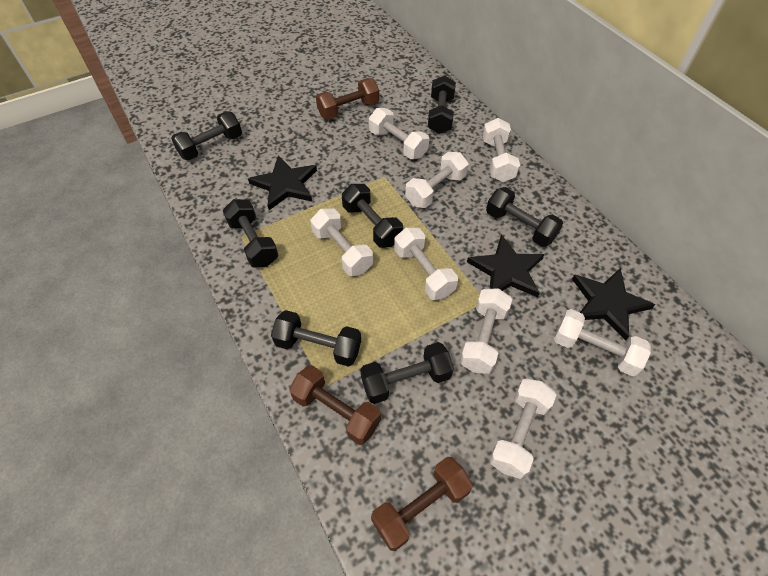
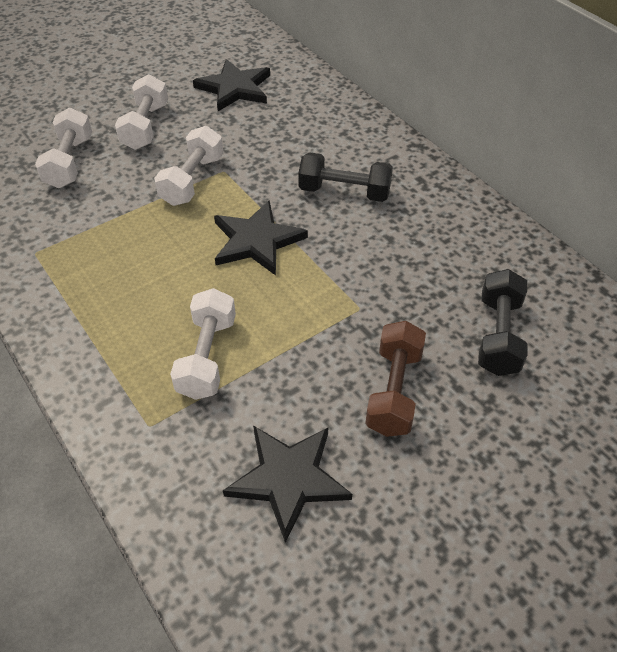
black dumbbell: [171,111,242,160] [223,199,278,268] [271,310,361,367] [342,184,403,248] [360,342,454,404] [428,75,456,134] [486,187,563,247] = 7 -> [298,152,393,202] [478,269,527,376] = 2
brown dumbbell: [289,365,381,445] [316,78,379,119] [371,457,473,551] = 3 -> [365,321,426,437] = 1
white dumbbell: [310,208,373,276] [369,108,429,159] [394,228,458,300] [405,152,469,208] [460,288,512,374] [482,118,520,182] [489,379,556,479] [554,309,651,376] = 8 -> [35,108,92,188] [115,74,168,150] [154,126,224,206] [170,288,236,400] = 4

